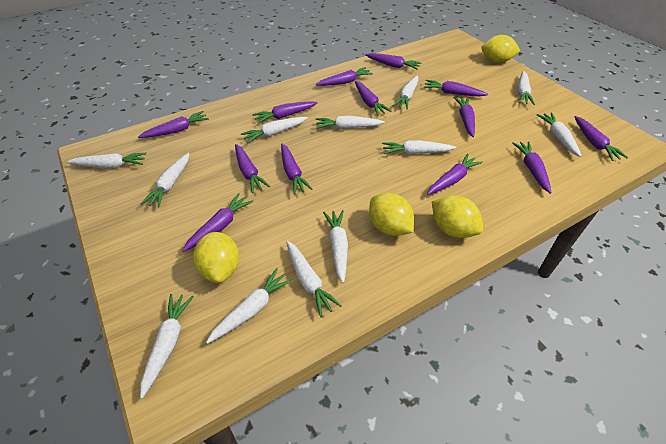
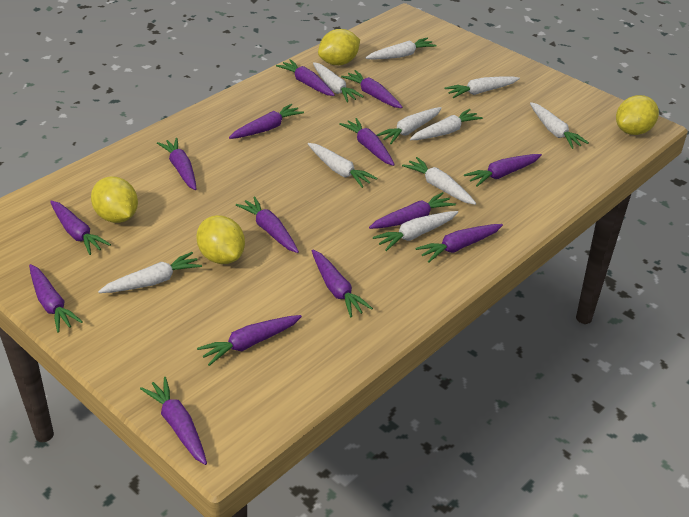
purple carrot: [138,111,209,138] [182,193,253,252] [235,144,270,193] [253,101,318,123] [281,144,313,195] [316,67,373,86] [355,81,391,116] [365,53,421,70] [423,80,488,97] [427,154,483,195] [454,97,475,137] [512,141,552,194] [575,116,628,161] = 13 -> [29,264,83,333] [50,201,111,255] [140,377,207,465] [157,138,196,190] [197,315,302,366] [229,104,304,139] [236,196,299,253] [276,59,335,96] [312,250,373,318] [339,118,395,166] [341,70,403,108] [369,192,456,229] [415,224,503,263] [464,154,542,187] = 14
white carrot: [67,153,146,168] [140,294,194,399] [141,153,189,207] [206,268,293,344] [241,117,308,143] [286,241,342,317] [316,116,385,129] [323,210,348,283] [382,140,456,155] [392,76,419,109] [518,71,535,105] [537,113,582,157] = 12 -> [98,252,202,293] [308,143,378,188] [313,62,364,103] [365,38,437,60] [373,211,458,251] [377,107,442,144] [402,157,476,205] [410,109,483,140] [445,76,520,98] [530,102,589,149] = 10

